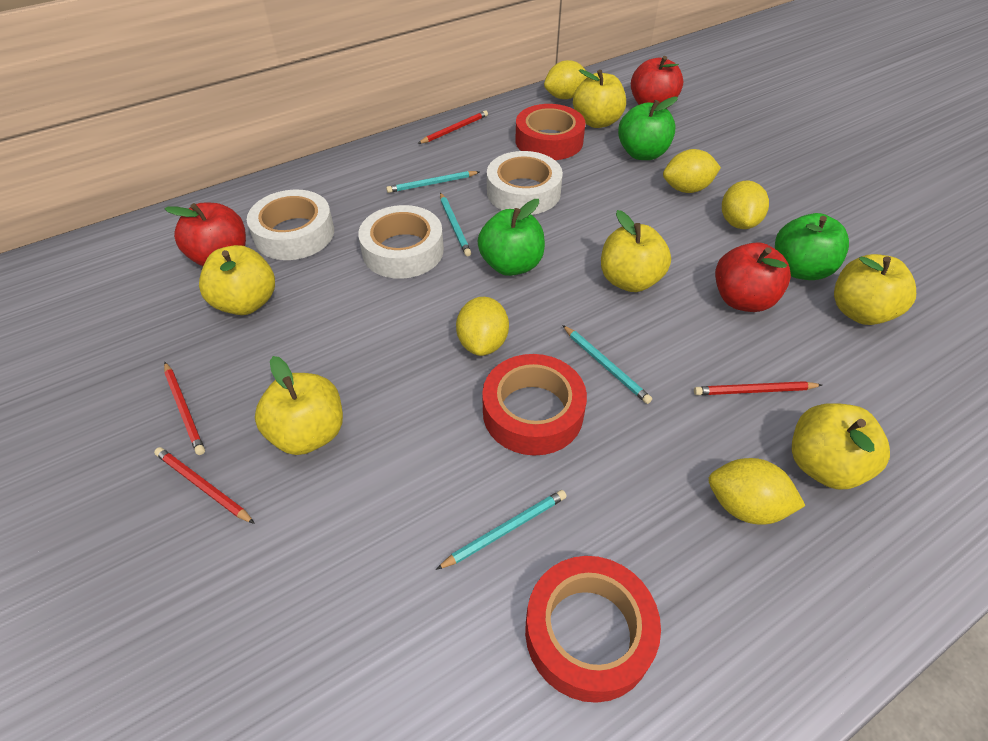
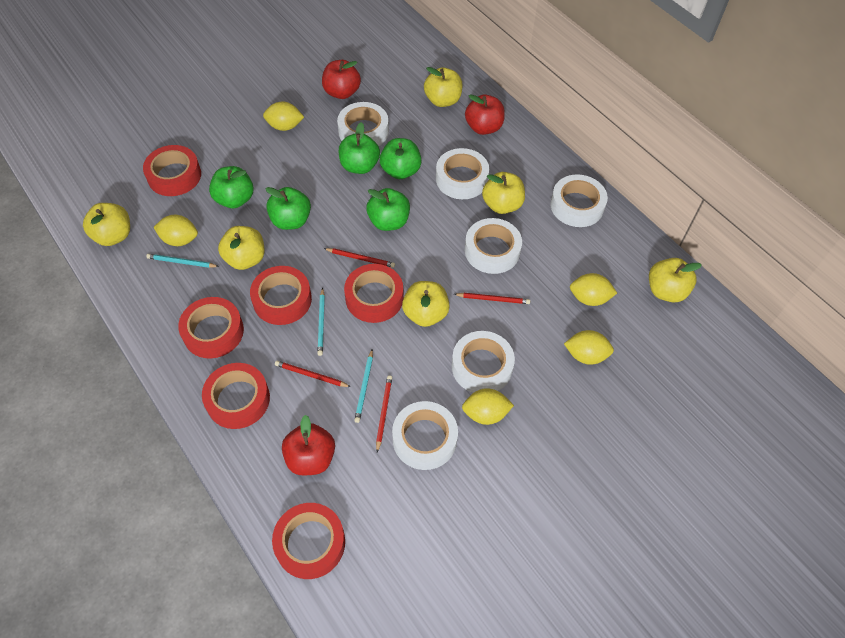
green apple: [478,199,545,276] [618,97,678,160] [775,213,849,280] = 3 -> [209,166,254,208] [265,187,311,230] [339,122,380,174] [366,188,410,231] [380,138,422,179] = 5
red tape: [482,354,587,456] [515,104,586,160] [525,556,661,703] = 3 -> [143,145,201,196] [178,297,244,358] [202,363,270,429] [250,266,312,325] [272,503,345,579] [344,264,404,323] = 6
turquoise pencil: [386,171,479,193] [436,490,567,570] [440,192,471,256] [563,325,652,404] = 4 -> [146,254,219,268] [317,288,325,356] [354,350,373,423] = 3
white tape: [247,190,334,260] [358,205,444,279] [487,151,563,215] = 3 -> [337,102,389,146] [392,401,458,470] [436,148,489,199] [452,331,515,393] [465,218,522,274] [550,174,608,227] = 6

